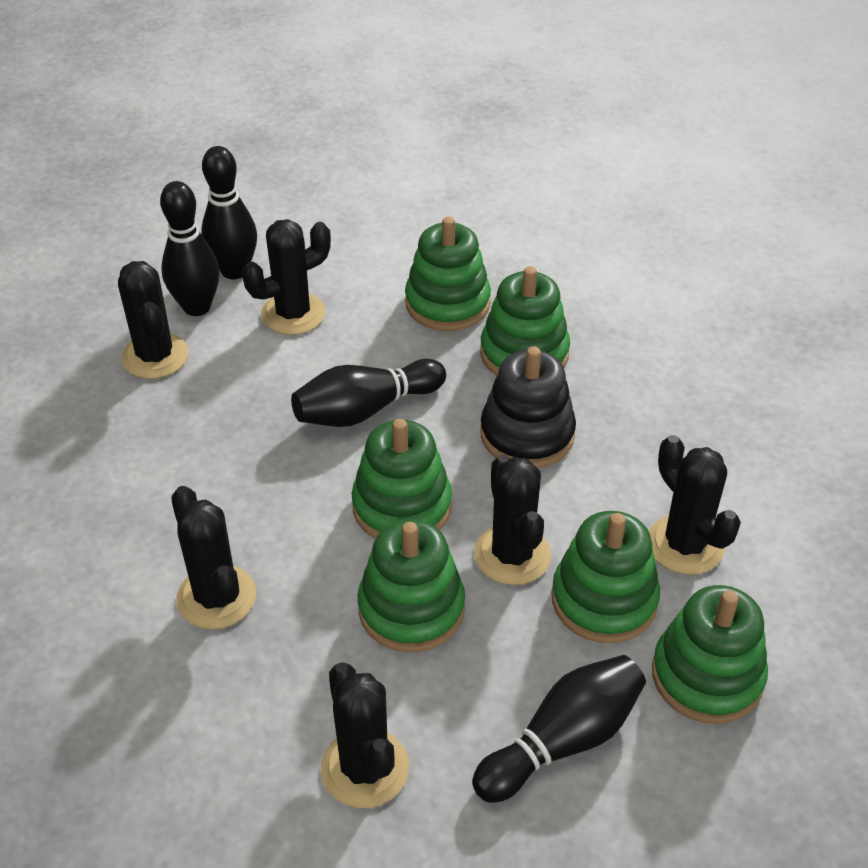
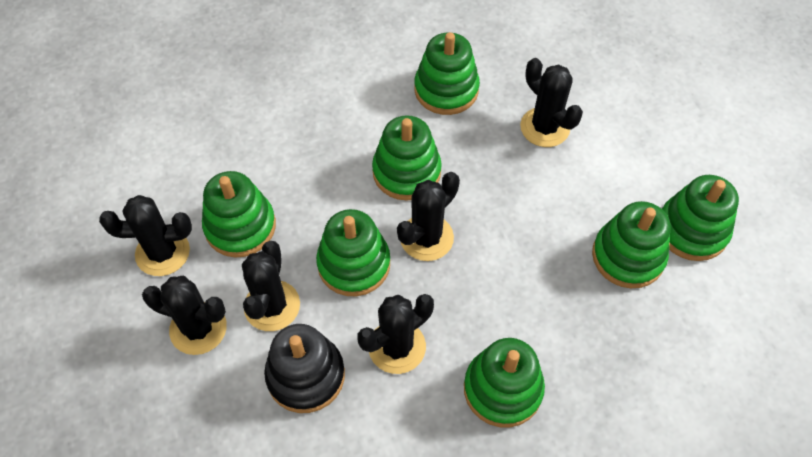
black bowling pin: [160,181,219,316] [201,146,257,279] [291,359,446,427] [472,655,646,803] = 4 -> none = 0
green stacking toy: [352,419,452,539] [357,519,465,652] [405,217,491,331] [480,266,570,376] [552,511,660,643] [652,585,768,724] = 6 -> [202,171,276,257] [316,209,390,296] [372,115,442,200] [414,32,480,115] [464,338,545,427] [592,201,671,288] [662,175,739,261] = 7

